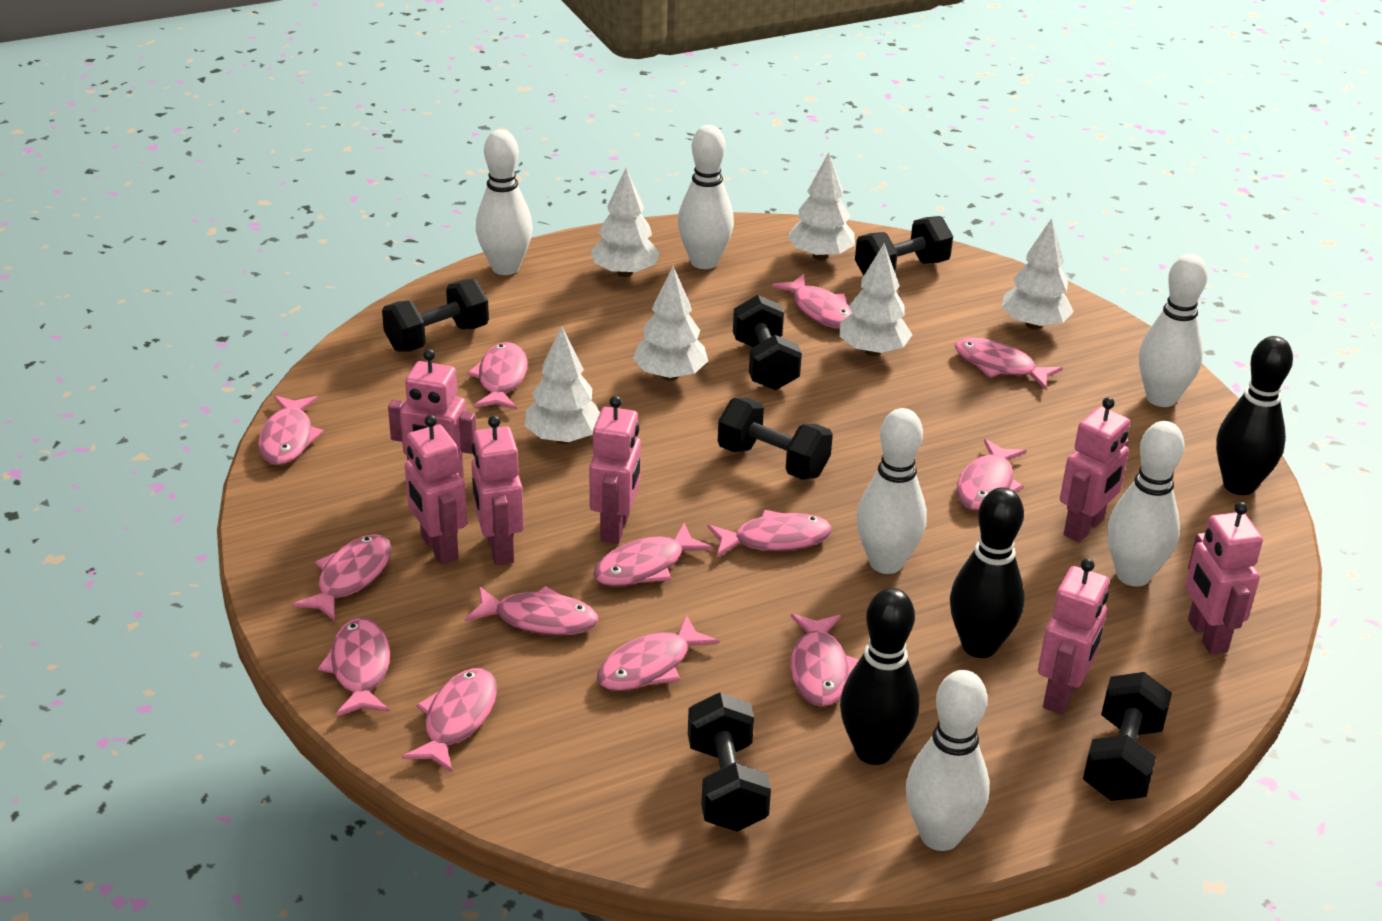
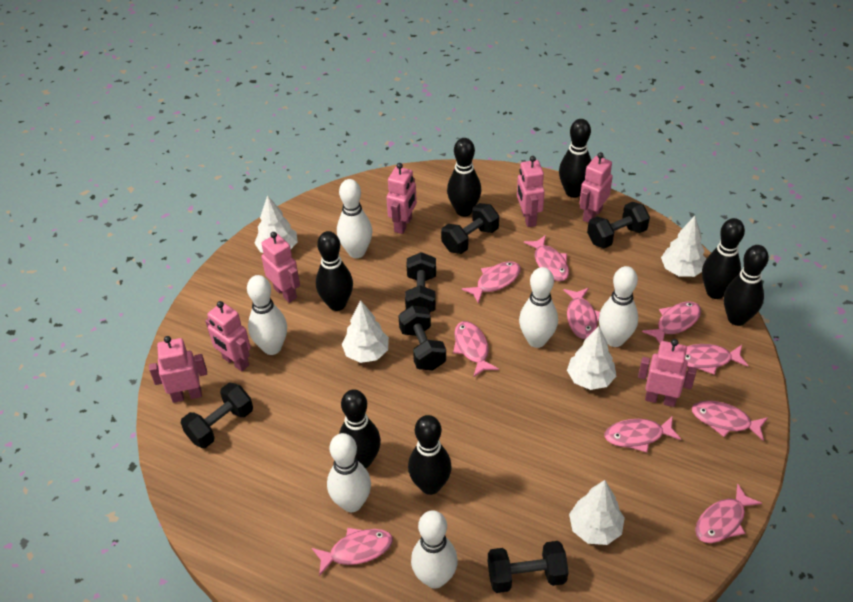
black bowling pin: [840,588,919,765] [950,487,1025,658] [1216,336,1293,495] = 3 -> [316,231,353,311] [339,389,381,468] [408,415,452,495] [447,138,482,217] [559,119,592,198] [702,218,745,299] [724,245,769,326] = 7
pink fish: [258,396,324,465] [292,534,392,621] [318,618,390,717] [402,668,497,772] [465,586,598,635] [467,342,528,410] [593,523,713,586] [597,615,720,691] [707,510,832,557] [772,274,852,329] [790,614,859,706] [955,338,1063,390] [957,439,1027,510] = 13 -> [312,528,393,576] [453,321,499,377] [462,261,521,304] [524,235,569,281] [563,288,600,339] [605,416,681,452] [642,301,701,344] [685,344,748,375] [692,401,768,441] [695,483,762,543] = 10
white tree: [525,326,600,444] [591,168,660,277] [633,266,708,380] [787,152,855,260] [839,243,912,356] [1001,218,1074,330] = 6 -> [254,195,298,253] [342,300,389,363] [567,326,616,390] [569,480,625,545] [661,216,706,277] = 5

